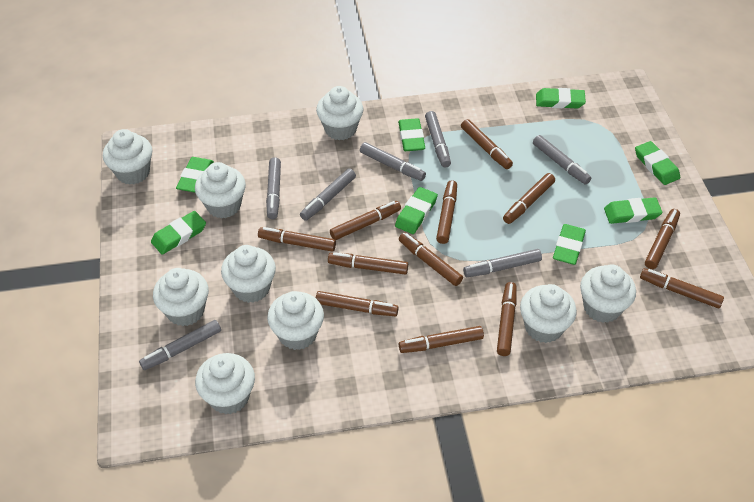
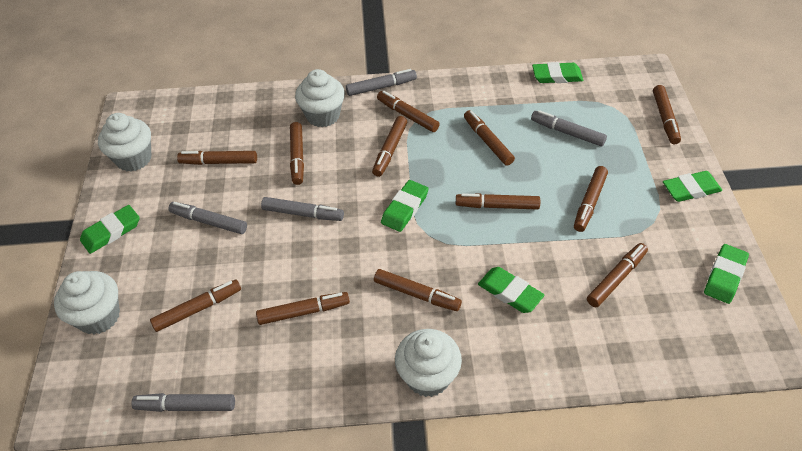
green eraser: [151,211,206,255] [176,157,214,193] [395,187,438,234] [398,118,425,151] [536,88,586,108] [553,224,586,265] [604,197,662,224] [635,141,680,185] = 8 -> [80,205,140,254] [381,180,429,232] [478,267,544,313] [532,62,583,83] [663,171,722,202] [704,244,749,304] = 6
grey marker: [139,320,221,370] [266,157,281,219] [300,168,356,221] [360,142,426,181] [425,111,451,168] [463,249,542,277] [533,135,591,185] = 7 -> [131,393,235,412] [168,202,247,234] [261,197,344,221] [346,69,417,96] [531,110,607,147] = 5
white cupcake: [103,129,152,185] [153,268,209,326] [195,162,246,219] [195,353,255,414] [221,245,276,303] [267,291,324,350] [316,86,363,140] [520,284,577,343] [580,264,636,323] = 9 -> [54,271,120,334] [98,113,151,171] [295,69,345,127] [395,329,462,397] = 4

